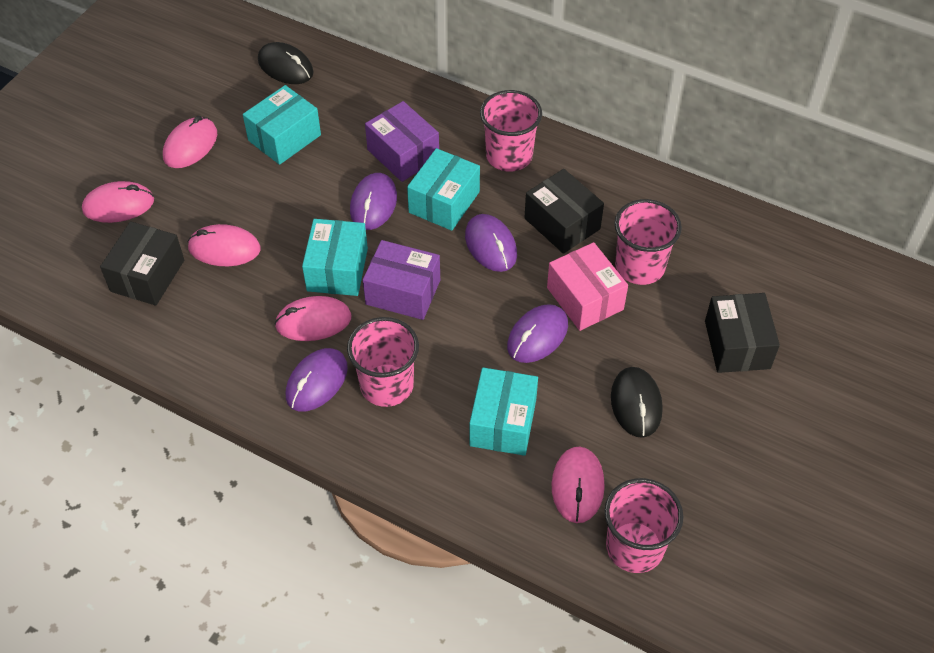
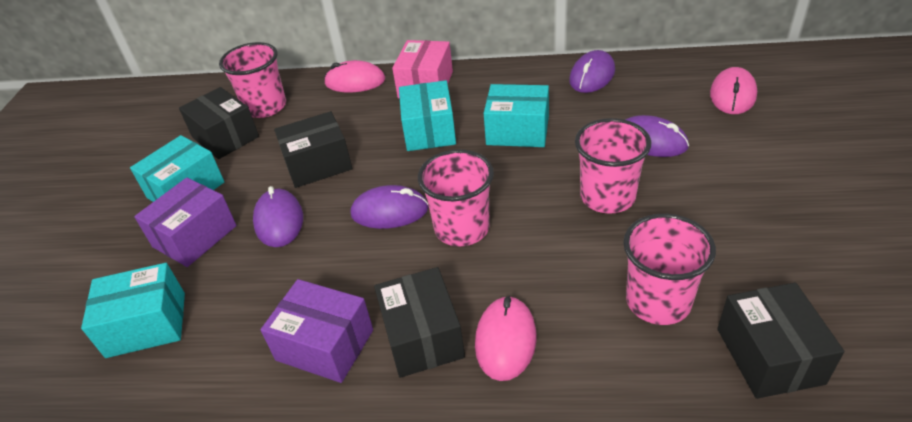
black box: [100,221,184,306] [524,169,604,254] [705,293,780,373] = 3 -> [179,87,259,159] [274,111,352,188] [374,267,465,378] [717,283,844,399] = 4
black mouse: [258,42,313,84] [611,367,663,438] = 2 -> none = 0
pink mouse: [82,181,154,223] [163,116,217,168] [188,224,260,266] [275,296,352,341] [551,447,605,523] = 5 -> [324,60,385,92] [475,296,536,381] [710,67,757,114] = 3

